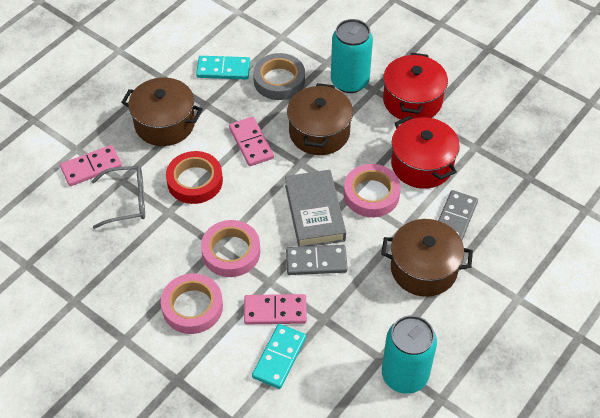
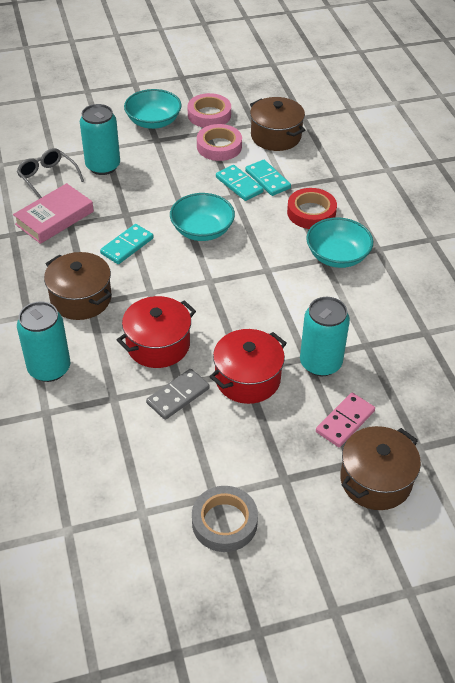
grey book: [285,170,346,247] = 1 -> none = 0
grey domino: [286,245,348,275] [438,190,478,240] = 2 -> [146,369,210,420] = 1
pink book: none = 0 -> [13,183,94,244] = 1
pink domino: [60,145,122,186] [229,117,274,166] [244,294,307,324] = 3 -> [316,392,375,447] = 1
pink tape: [161,273,223,334] [201,220,260,277] [344,164,401,217] = 3 -> [188,93,231,128] [197,124,242,161] = 2
turquoise bowl: none = 0 -> [124,89,182,129] [170,193,235,241] [306,217,373,268] = 3
turquoise can: [331,19,373,93] [382,315,437,394] = 2 -> [17,301,70,382] [80,104,120,175] [300,297,350,376] = 3
turquoise domino: [196,56,250,80] [252,324,306,389] = 2 -> [100,224,154,264] [216,165,264,201] [245,160,291,196] = 3

